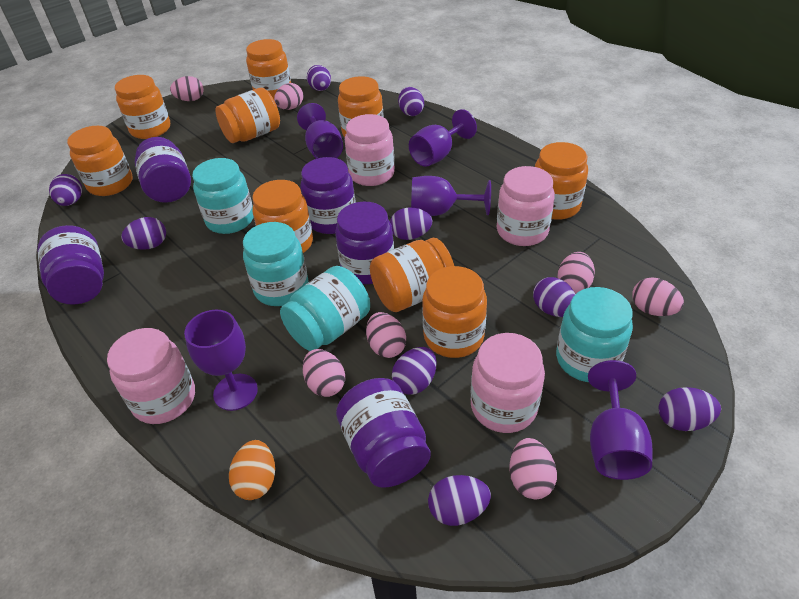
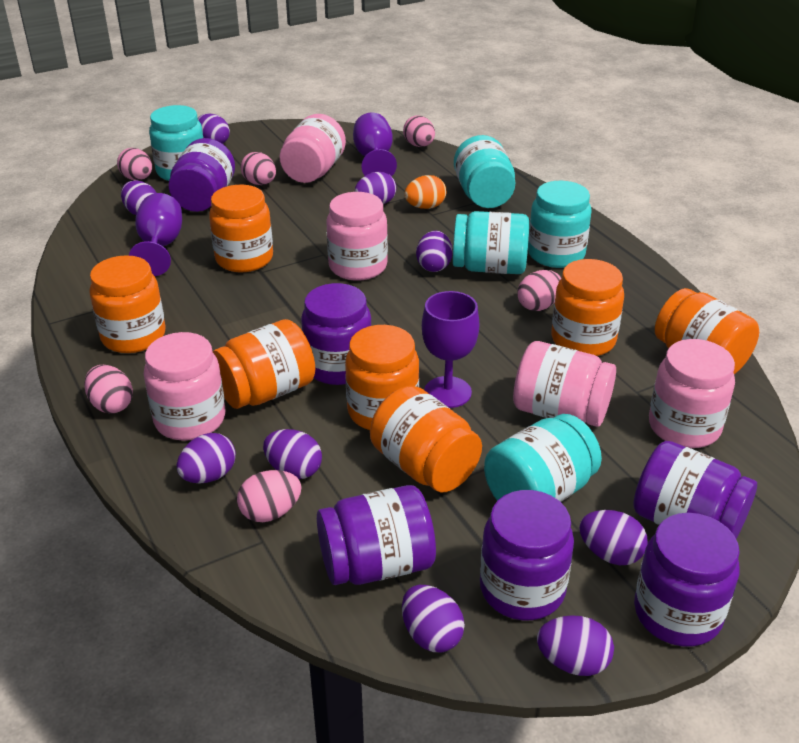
orange jar: [67,126,132,196] [115,75,170,139] [215,88,280,143] [246,39,291,99] [252,180,313,253] [338,76,384,137] [370,238,454,312] [422,266,487,358] [535,142,588,220] = 9 -> [89,255,166,353] [209,185,273,272] [213,319,315,409] [345,325,419,430] [370,386,482,492] [551,259,624,356] [655,288,759,374] = 7
pink egg: [170,76,204,101] [274,83,304,110] [302,349,345,397] [366,312,406,358] [509,438,557,499] [558,252,595,294] [632,277,684,316] = 7 -> [84,365,133,414] [117,148,152,181] [237,470,302,522] [241,152,276,185] [403,115,435,147] [518,270,561,311] = 6
pink jar: [107,328,195,424] [345,114,395,186] [471,333,545,433] [497,166,555,246] = 4 -> [144,332,226,441] [280,114,346,183] [326,192,388,281] [513,341,616,427] [649,339,735,448] = 5
purple goblet: [184,310,258,411] [297,103,343,159] [409,109,477,167] [411,176,491,216] [588,360,652,480] = 5 -> [129,193,182,276] [353,112,397,177] [422,291,479,408] = 3
purple jar: [37,225,104,305] [135,137,191,203] [300,157,356,234] [335,202,394,284] [336,378,430,488] = 5 -> [168,138,235,212] [301,283,371,385] [317,485,436,585] [480,490,574,620] [633,441,757,539] [634,513,740,647] = 6
turquoise jar: [192,158,254,234] [243,222,308,306] [280,266,370,351] [556,287,633,382] = 4 -> [149,105,204,181] [453,211,529,274] [454,135,515,208] [484,414,602,502] [528,181,592,268] = 5

